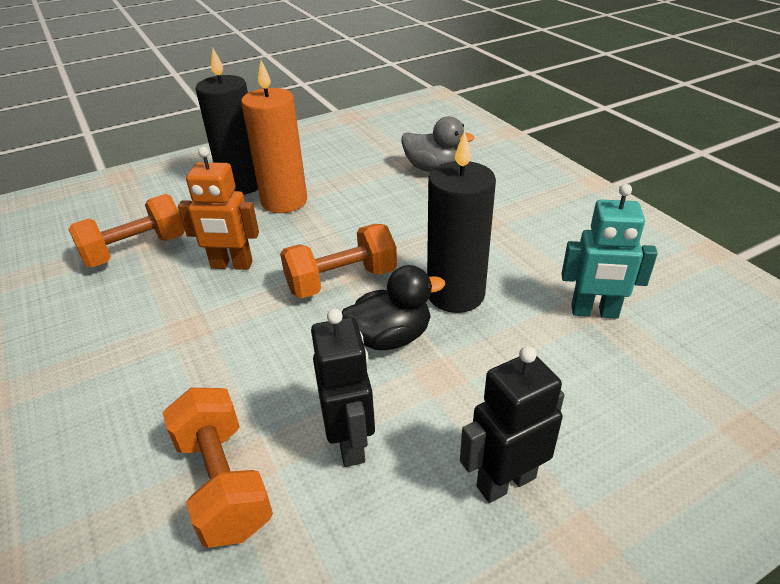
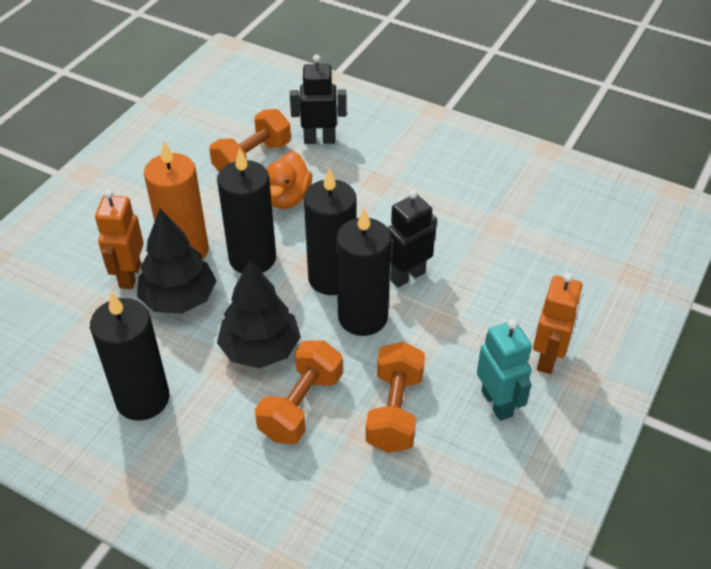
black candle: [196,48,258,195] [427,131,496,313] = 2 -> [90,292,169,421] [217,148,276,274] [304,168,356,295] [336,208,391,336] = 4
black duck: [342,265,445,350] = 1 -> none = 0
black tree: none = 0 -> [137,209,217,314] [217,260,301,368] = 2
grey duck: [401,116,474,172] = 1 -> none = 0
orange duck: none = 0 -> [266,151,312,209] = 1
orange robot: [178,147,259,270] = 1 -> [95,189,144,289] [533,273,582,374] = 2

